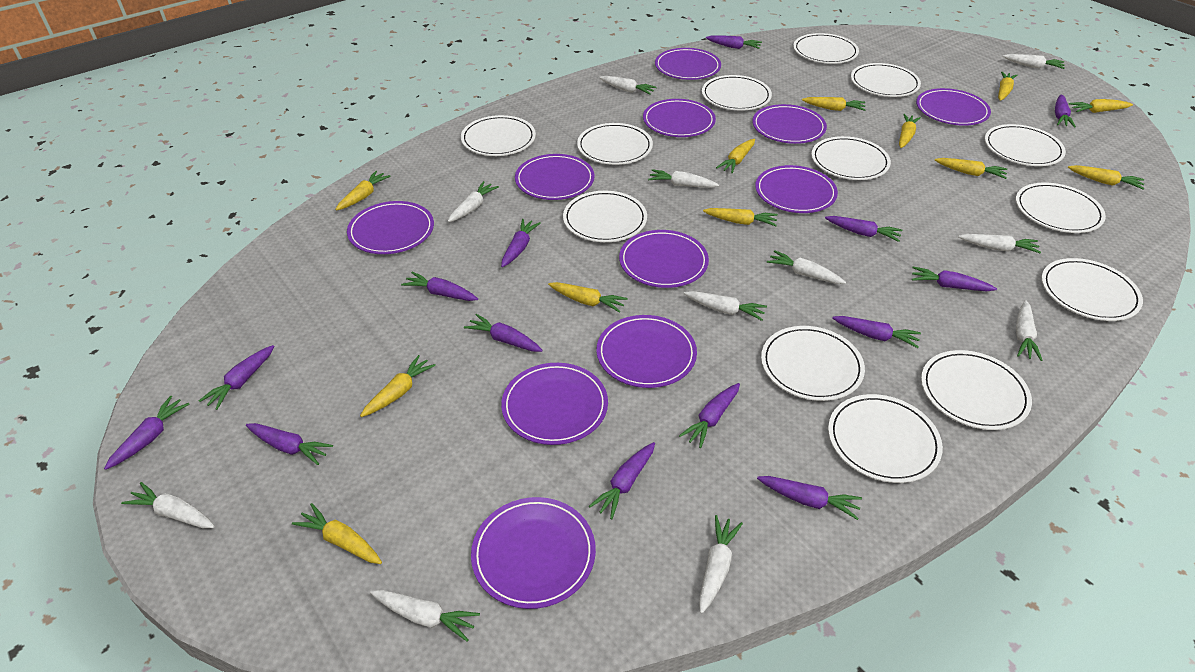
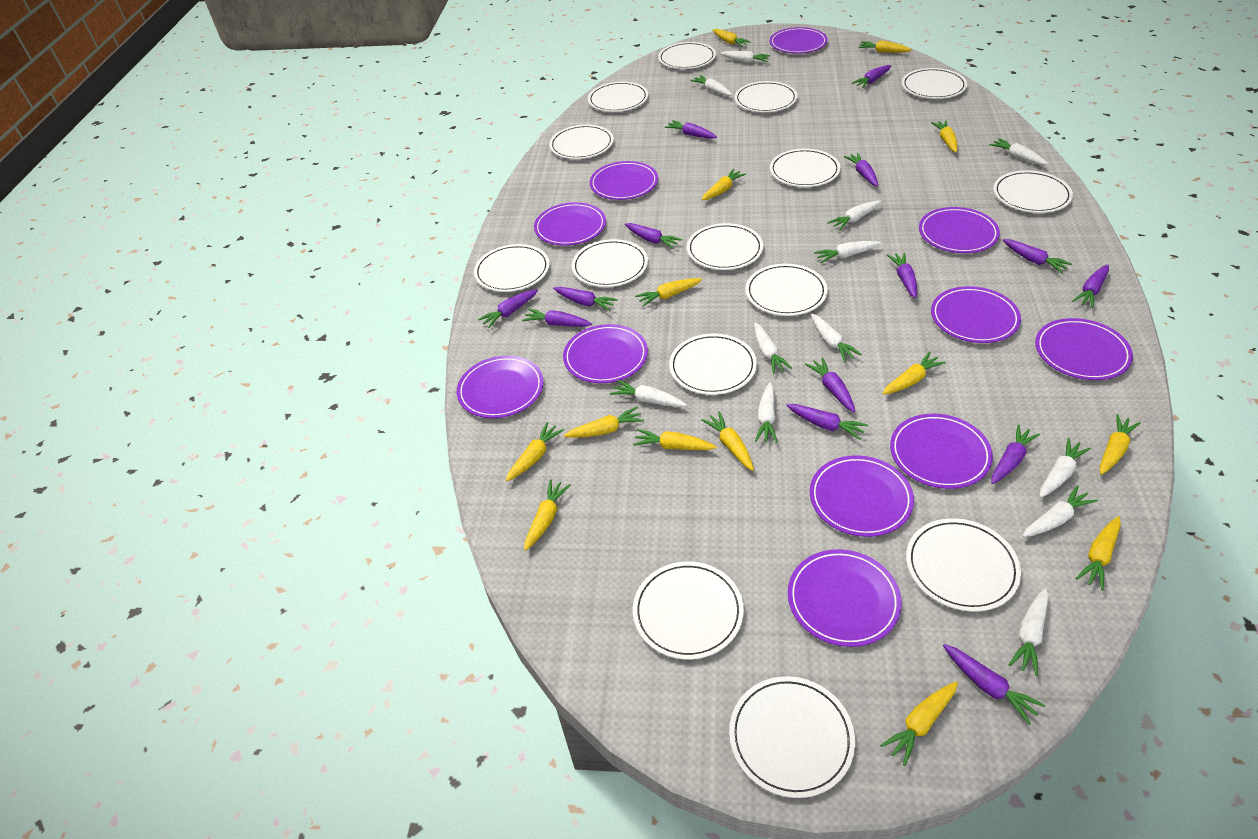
white carrot: [121,482,215,528] [370,590,480,642] [448,181,499,222] [599,76,657,95] [648,169,719,188] [684,291,767,321] [699,515,743,614] [767,250,846,284] [958,234,1041,253] [1003,54,1065,69] [1016,300,1043,361] = 11 -> [610,380,687,407] [690,75,732,96] [720,51,771,63] [754,322,793,374] [755,382,777,443] [811,314,862,362] [814,241,881,263] [828,201,881,230] [989,138,1048,165] [1008,588,1048,676] [1022,485,1098,537] [1039,438,1091,498] = 12
white plate: [461,115,536,156] [563,191,647,242] [577,123,653,165] [702,75,772,110] [761,326,865,401] [793,33,859,64] [811,136,891,180] [828,394,943,483] [851,63,921,97] [921,350,1032,430] [985,124,1066,166] [1016,182,1106,233] [1041,258,1143,321] = 13 -> [474,244,550,292] [549,125,614,159] [572,239,648,287] [588,81,648,112] [633,561,744,659] [658,42,716,69] [669,333,757,395] [687,223,763,270] [729,676,855,798] [735,81,797,112] [745,264,828,316] [770,149,840,187] [902,68,967,99] [906,518,1021,611] [993,170,1073,213] = 15
yellow carrot: [292,503,382,564] [335,171,391,211] [360,355,436,417] [548,282,628,313] [703,208,778,226] [716,139,755,174] [802,97,866,111] [899,114,921,148] [935,158,1007,179] [998,71,1017,101] [1068,165,1144,189] [1069,99,1133,113] = 12 -> [506,422,564,481] [524,480,571,551] [564,407,644,438] [633,429,717,450] [635,278,702,307] [701,169,746,200] [701,411,754,471] [713,29,751,47] [858,41,912,53] [880,682,958,766] [882,352,946,394] [931,120,958,153] [1076,516,1121,590] [1100,414,1141,475] = 14

